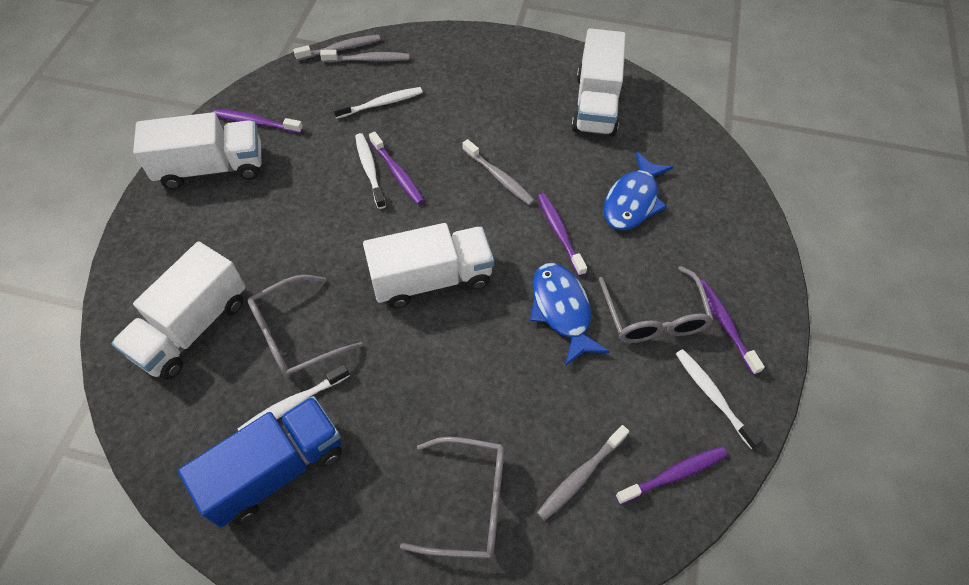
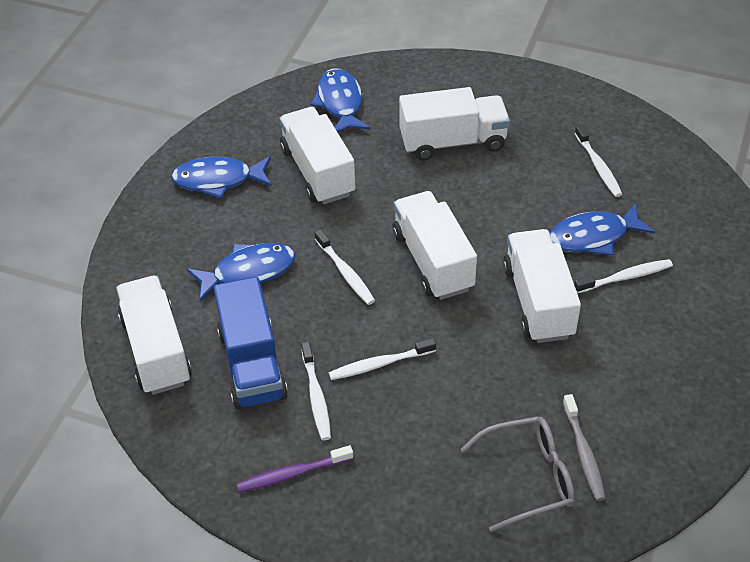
blue fish: [530,263,610,366] [604,151,674,230] = 2 -> [171,156,272,199] [187,243,295,301] [311,68,370,132] [550,203,655,256] = 4
grey glasses: [247,275,363,378] [400,437,504,559] [599,266,714,343] = 3 -> [460,416,575,532] = 1
grey toothbrush: [293,35,381,61] [320,50,409,63] [462,139,535,205] [537,425,629,521] = 4 -> [563,394,606,501] = 1
purple toothbrush: [214,109,303,133] [369,132,424,205] [538,193,587,276] [615,446,727,505] [700,279,765,375] = 5 -> [237,445,353,492] = 1
white toothbrush: [238,364,350,431] [333,87,423,119] [355,133,386,209] [676,349,763,449] = 4 -> [301,342,331,440] [315,229,375,305] [329,338,436,380] [574,125,622,197] [574,259,673,293] = 5
white truck: [111,241,246,380] [133,112,261,189] [363,223,494,309] [571,28,626,136] = 4 -> [116,275,192,395] [279,107,355,204] [392,191,477,300] [399,87,510,161] [503,229,581,343] = 5

